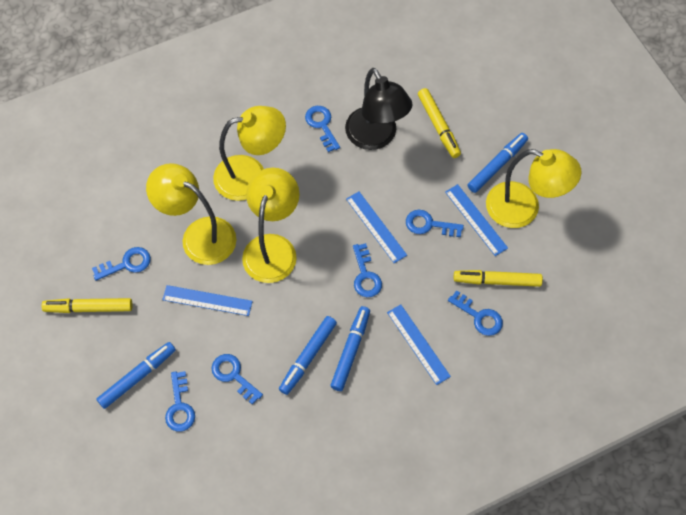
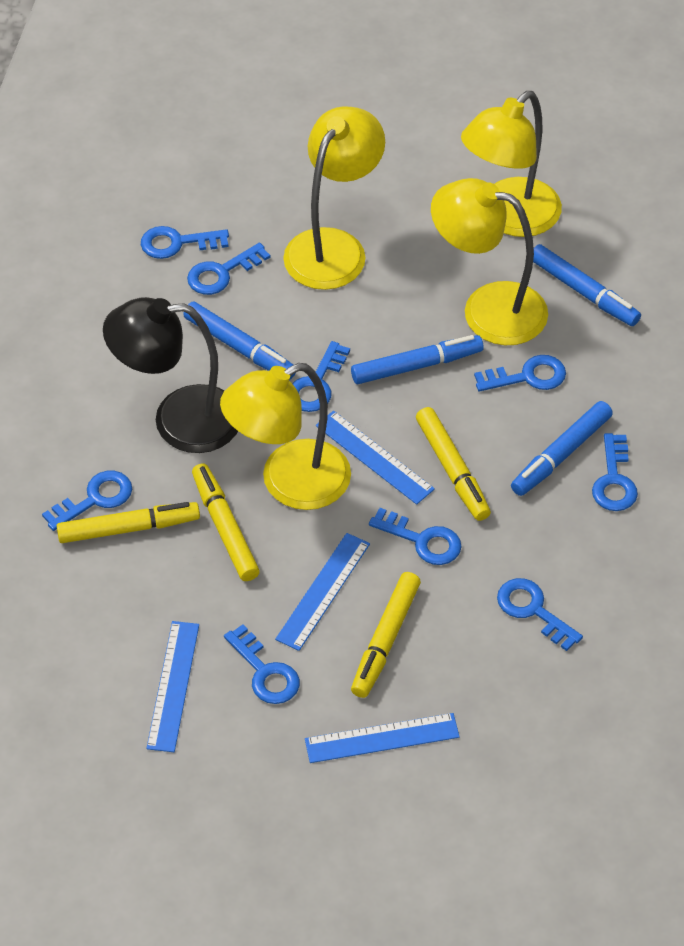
blue key: [92,247,151,281] [165,371,195,432] [211,354,263,405] [305,106,340,152] [353,243,382,297] [406,210,464,237] [448,290,503,336] = 7 -> [42,471,132,531] [141,226,229,259] [187,243,271,295] [224,624,300,704] [292,341,350,412] [369,508,462,565] [474,355,566,392] [497,578,583,651] [592,433,638,511] = 9
yellow marker: [42,298,133,313] [418,88,461,158] [454,270,543,287] = 3 -> [57,502,200,543] [192,463,260,581] [351,572,421,698] [416,407,491,521] = 4

